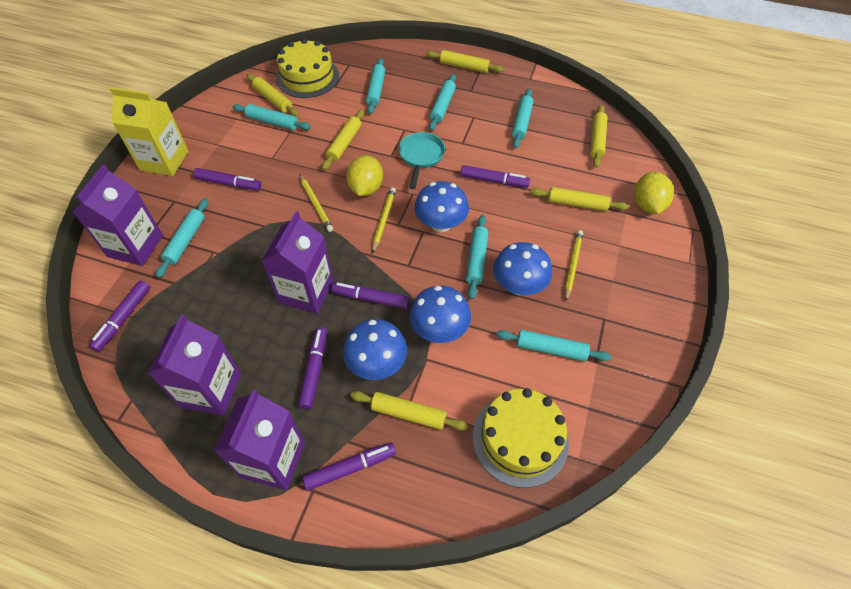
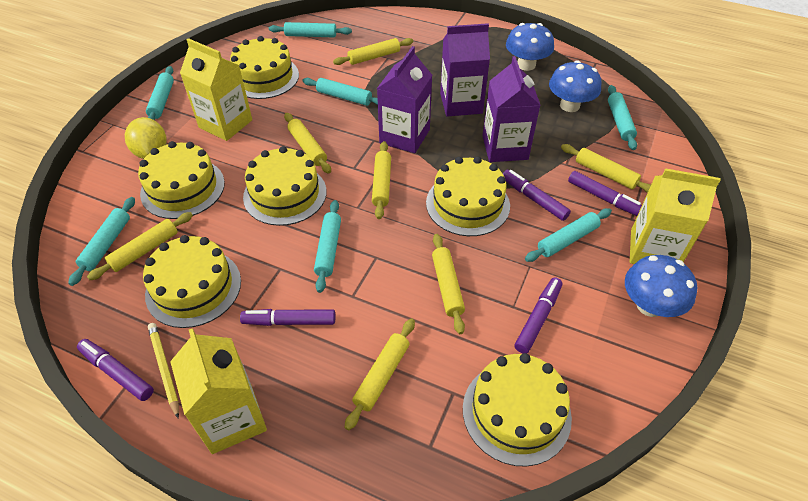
blue mushroom: [343,319,407,380] [409,286,471,343] [414,181,469,232] [493,242,552,295] = 4 -> [506,23,554,71] [549,60,601,112] [625,255,697,317] = 3
purple carton: [72,164,163,266] [148,314,241,416] [214,390,305,490] [262,211,334,314] = 4 -> [377,46,432,153] [440,23,490,116] [482,56,540,162] = 3
purple marker: [89,280,150,352] [193,168,261,190] [298,327,327,409] [302,442,396,491] [331,282,410,309] [460,165,530,188] = 6 -> [77,339,154,401] [240,309,335,326] [503,170,571,221] [515,278,562,353] [568,171,642,216] = 5
turquoise pan: [399,132,445,189] = 1 -> none = 0
yellow cake: [276,39,339,98] [473,388,569,488] = 2 -> [138,141,225,219] [143,235,241,328] [230,36,299,99] [243,146,326,226] [426,156,510,236] [463,353,572,467] = 6
yellow carton: [110,87,188,176] = 1 -> [170,328,267,454] [180,38,252,141] [630,168,721,264] = 3
yellow lemon: [346,155,383,196] [634,172,674,214] = 2 -> [125,117,167,159] = 1
yellow pencil: [300,175,333,232] [372,187,396,254] [565,230,583,301] = 3 -> [148,323,179,419] = 1
yellow rolling pin: [247,74,299,117] [322,110,364,170] [350,391,468,431] [426,50,504,73] [530,187,629,211] [590,105,608,168] = 6 -> [87,212,193,280] [284,113,331,174] [333,38,413,65] [345,318,415,430] [372,141,391,219] [432,234,465,334] [561,144,651,193] = 7

